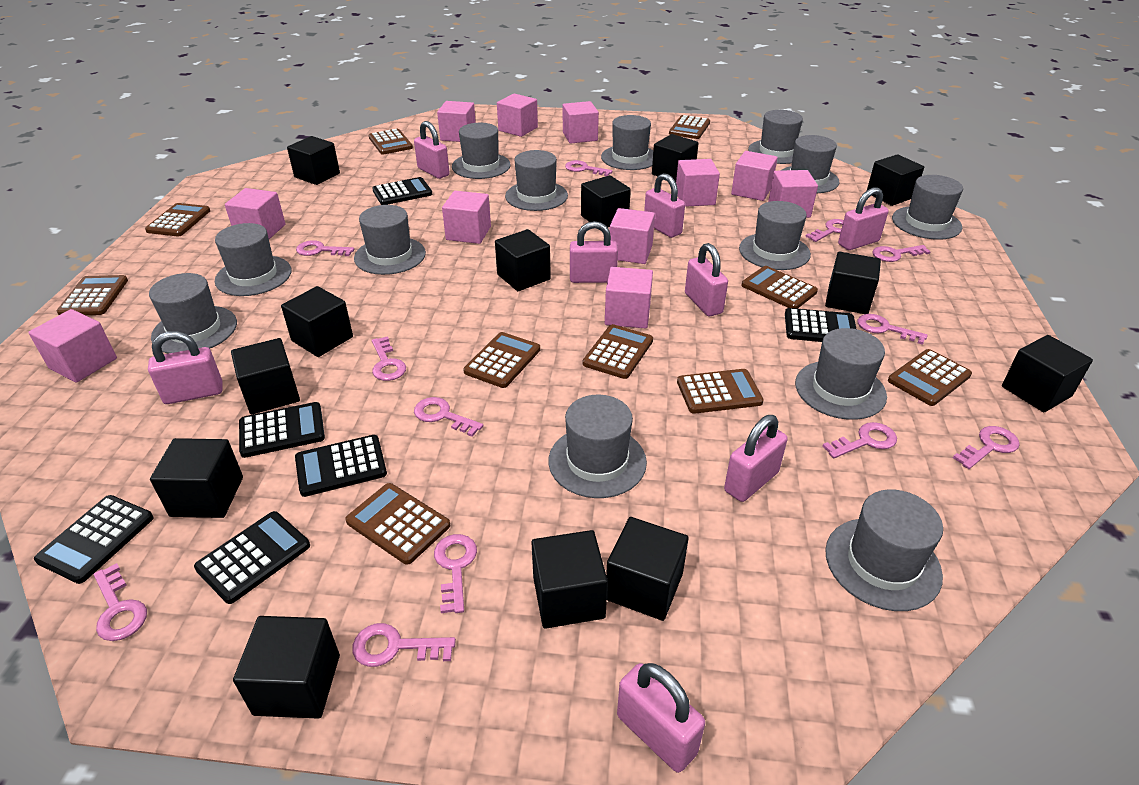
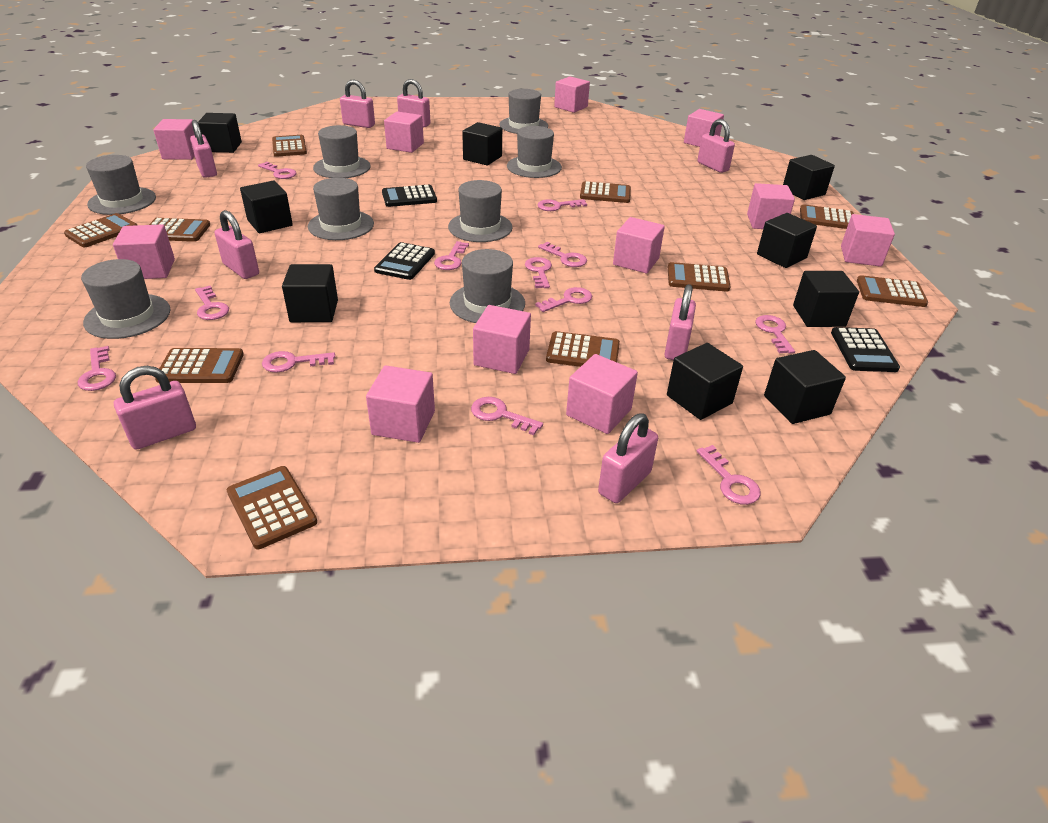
black calculator: [34,495,154,584] [194,511,310,604] [239,402,325,458] [295,435,387,497] [372,177,432,205] [785,308,856,342] = 6 -> [374,242,435,280] [382,185,437,207] [831,327,900,372] = 3
black cube: [150,438,243,518] [231,338,300,415] [233,616,340,719] [281,286,353,357] [287,136,340,185] [495,229,551,291] [531,530,608,629] [581,175,631,228] [606,517,689,621] [652,134,699,182] [825,252,881,314] [867,154,924,206] [1002,335,1093,412] = 13 -> [198,113,242,153] [240,181,293,233] [282,264,338,322] [462,122,502,165] [667,343,743,420] [757,213,817,268] [764,350,846,424] [783,155,835,200] [793,271,859,327] = 9
grey hat: [149,273,237,354] [215,223,291,296] [354,205,426,275] [452,123,511,179] [505,150,568,211] [548,395,647,498] [601,115,653,170] [739,201,811,270] [748,110,803,164] [781,135,839,193] [795,328,887,420] [825,489,943,611] [892,175,963,240] = 13 -> [81,259,171,339] [86,155,156,215] [308,178,374,240] [313,125,371,178] [448,180,513,242] [450,249,525,323] [500,89,548,134] [507,126,562,178] = 8

